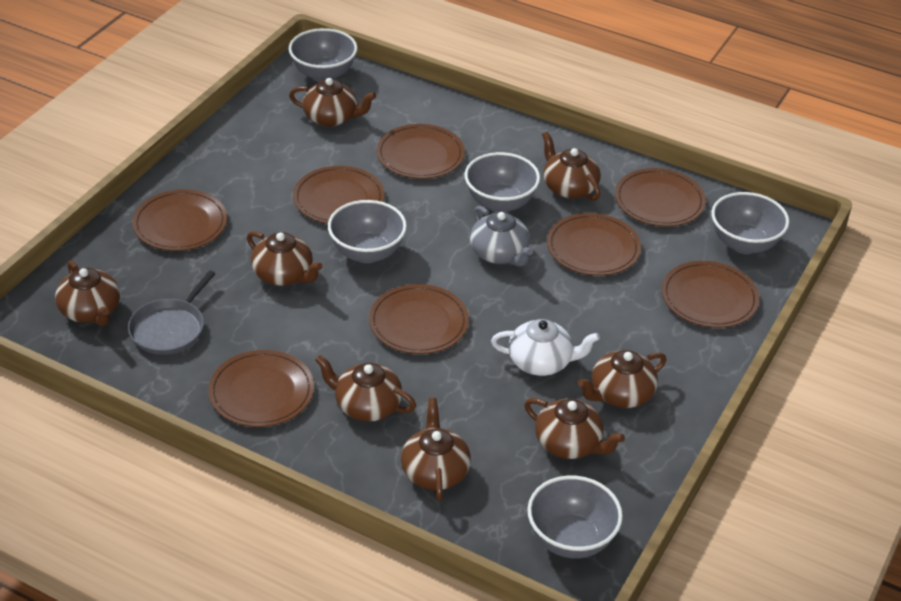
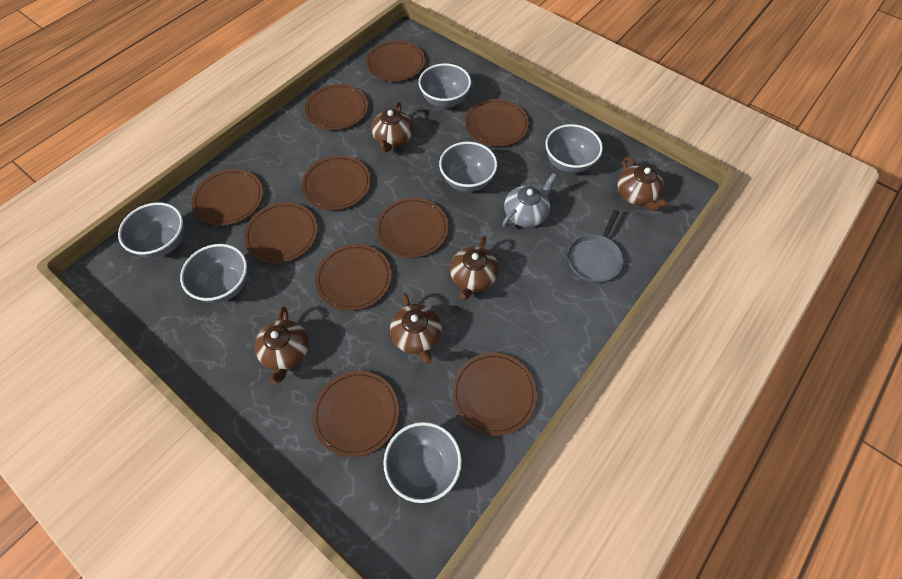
brown plate: [132,189,227,251] [208,350,314,427] [293,166,385,224] [369,284,469,354] [376,124,465,179] [547,213,641,276] [615,168,706,226] [662,261,759,328] = 8 -> [192,169,263,226] [244,202,318,263] [302,155,371,210] [305,84,368,130] [312,371,399,457] [315,244,392,311] [366,40,425,81] [376,198,449,258] [452,352,537,436] [465,99,529,147] = 10
brown teapot: [55,260,120,326] [247,231,323,286] [289,78,377,127] [315,355,416,422] [401,398,471,501] [524,398,625,459] [542,132,601,201] [578,350,666,408] = 8 -> [255,306,309,384] [371,102,413,152] [390,293,442,364] [450,236,499,300] [617,157,668,211] = 5
grey bowl: [289,28,358,82] [328,200,407,263] [464,152,540,212] [527,475,623,559] [712,192,789,254] = 5 -> [118,202,184,258] [180,244,247,303] [383,422,462,503] [419,63,471,108] [439,142,497,192] [545,124,603,173] = 6
white teapot: [491,319,600,376] = 1 -> none = 0

